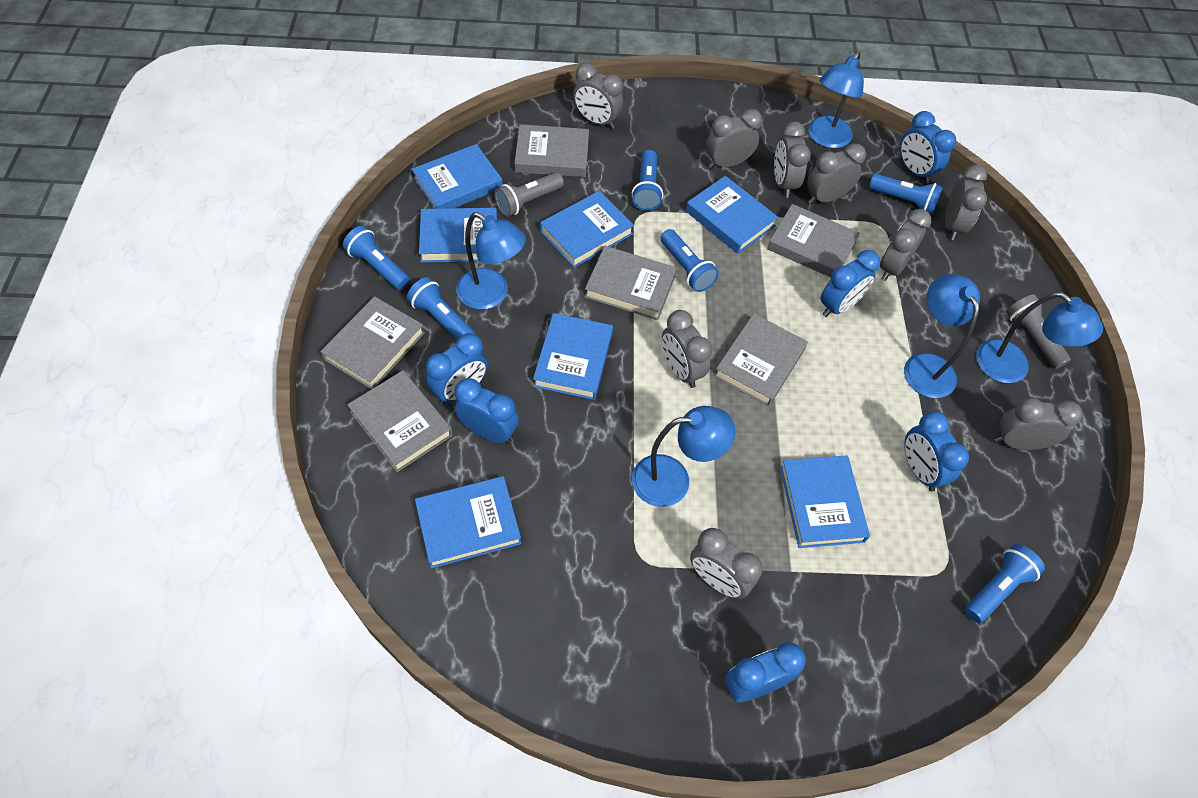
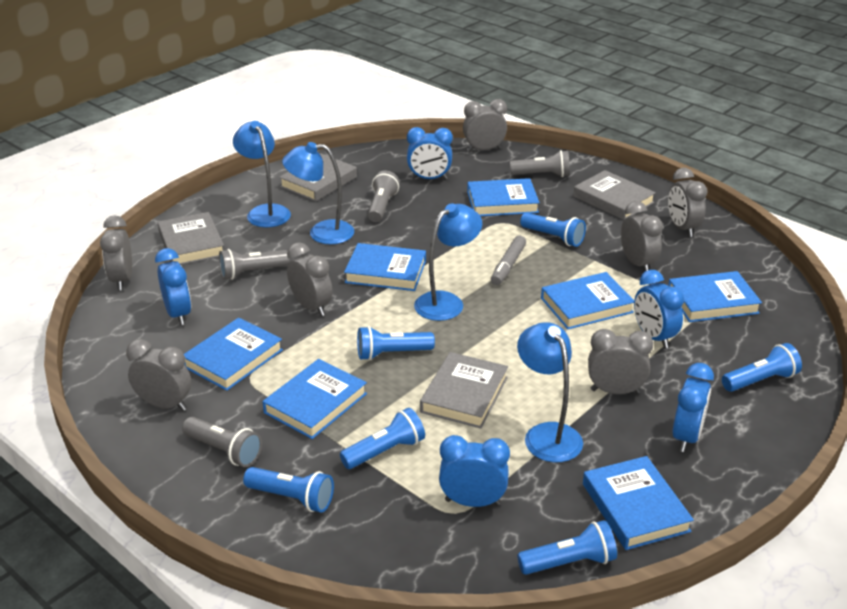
blue clock: [426,333,488,404] [455,378,519,444] [725,642,806,702] [820,250,880,317] [900,111,956,183] [904,411,969,492] = 6 -> [155,248,191,325] [407,127,453,180] [439,435,510,507] [634,270,684,349] [672,363,714,452] = 5
blue lamp: [456,212,526,309] [632,406,735,507] [808,51,864,148] [904,274,980,398] [976,292,1103,383] = 5 -> [233,121,291,227] [282,142,354,244] [414,203,482,321] [517,322,583,462] = 4
grey book: [320,296,425,389] [347,370,453,472] [515,124,589,177] [584,246,677,320] [714,314,808,406] [767,204,860,277] = 6 -> [158,212,224,265] [279,154,357,202] [420,352,508,428] [573,170,656,220] = 4
grey clock: [573,63,623,129] [662,310,712,388] [690,528,763,599] [706,109,762,169] [774,122,811,198] [807,143,866,204] [880,209,931,281] [945,165,987,240] [995,397,1082,450] = 9 -> [100,216,132,290] [126,339,191,411] [287,242,333,316] [463,99,507,152] [588,329,654,394] [621,201,663,271] [668,168,708,237] = 7
grey flashlight: [494,172,564,217] [1006,294,1071,369] = 2 -> [182,417,262,467] [219,249,290,280] [368,171,399,222] [510,150,570,177] = 4
grey marker: none = 0 -> [491,236,526,285] = 1

